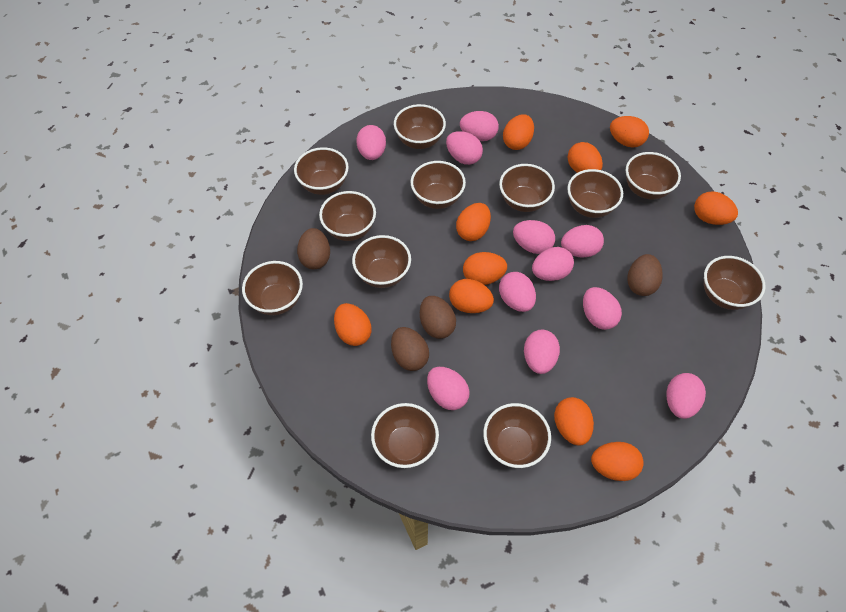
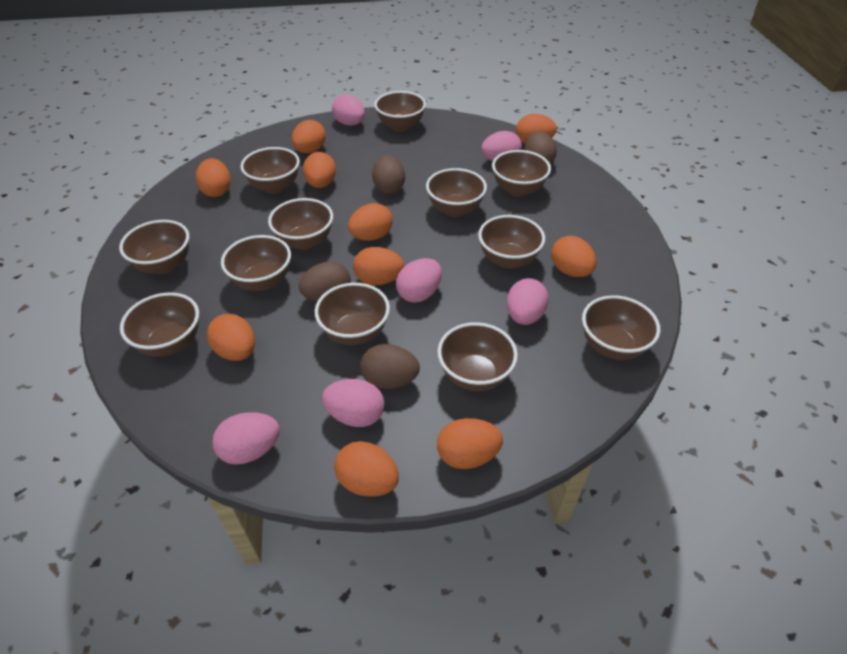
pink egg: [356,125,386,160] [427,367,470,410] [446,131,483,165] [460,111,499,141] [499,272,536,312] [513,220,555,254] [524,330,560,374] [532,247,574,281] [561,225,604,258] [583,287,622,330] [667,373,706,419] = 11 -> [212,412,280,465] [322,379,385,427] [332,94,365,126] [396,258,442,303] [481,131,522,161] [507,278,548,325] = 6

